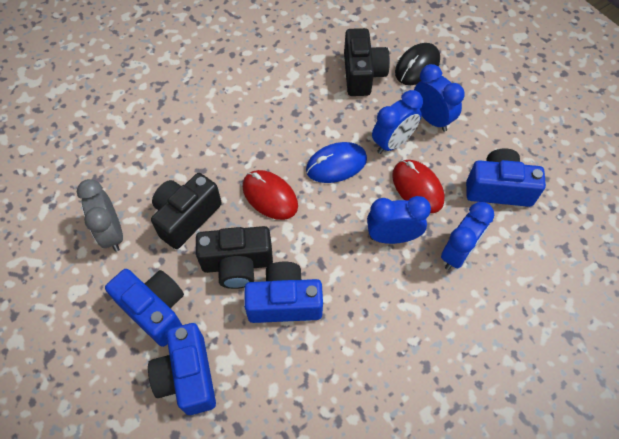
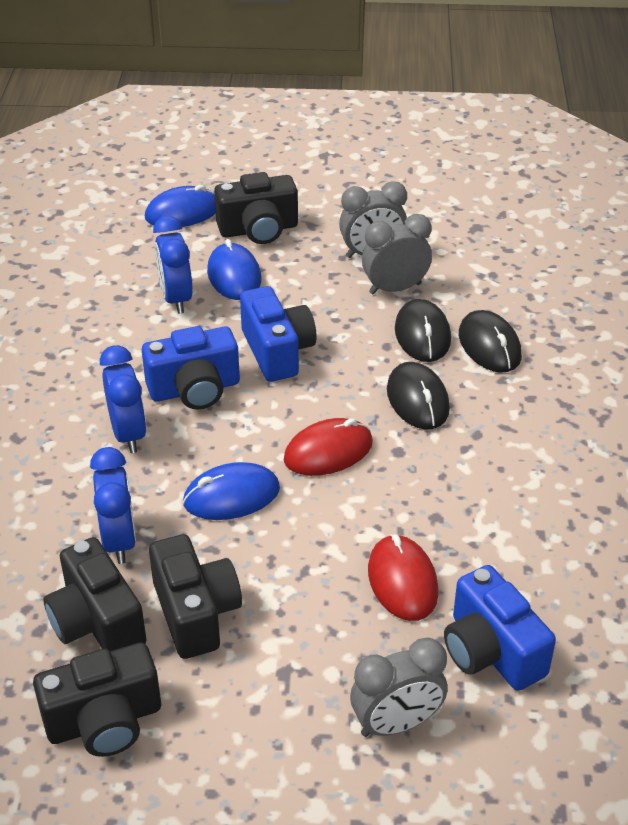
black camera: [151,173,222,249] [196,226,273,289] [344,28,390,96] = 3 -> [33,642,161,757] [44,537,147,651] [149,534,242,659] [214,172,298,244] = 4
black mouse: [395,43,440,85] = 1 -> [387,362,450,430] [395,299,451,362] [459,310,522,373] = 3
blue camera: [105,269,184,347] [148,323,216,415] [244,262,323,323] [466,148,546,207] = 4 -> [142,326,240,410] [240,286,317,382] [444,565,556,691] = 3
blue clock: [367,196,431,244] [372,90,423,154] [414,64,464,132] [441,202,494,270] = 4 -> [90,447,136,564] [100,345,147,453] [153,216,193,314] = 3
blue mouse: [306,142,367,183] = 1 -> [145,185,216,227] [183,462,280,520] [207,239,261,300] = 3
grey clock: [77,179,123,252] = 1 -> [339,181,407,258] [350,638,447,737] [362,214,432,294] = 3

